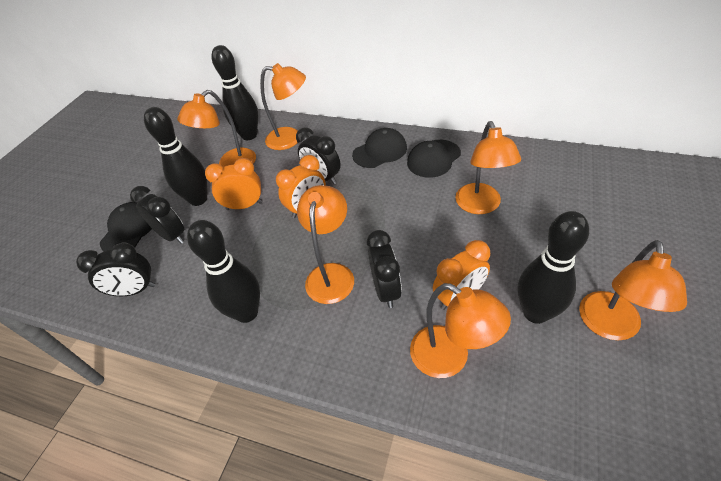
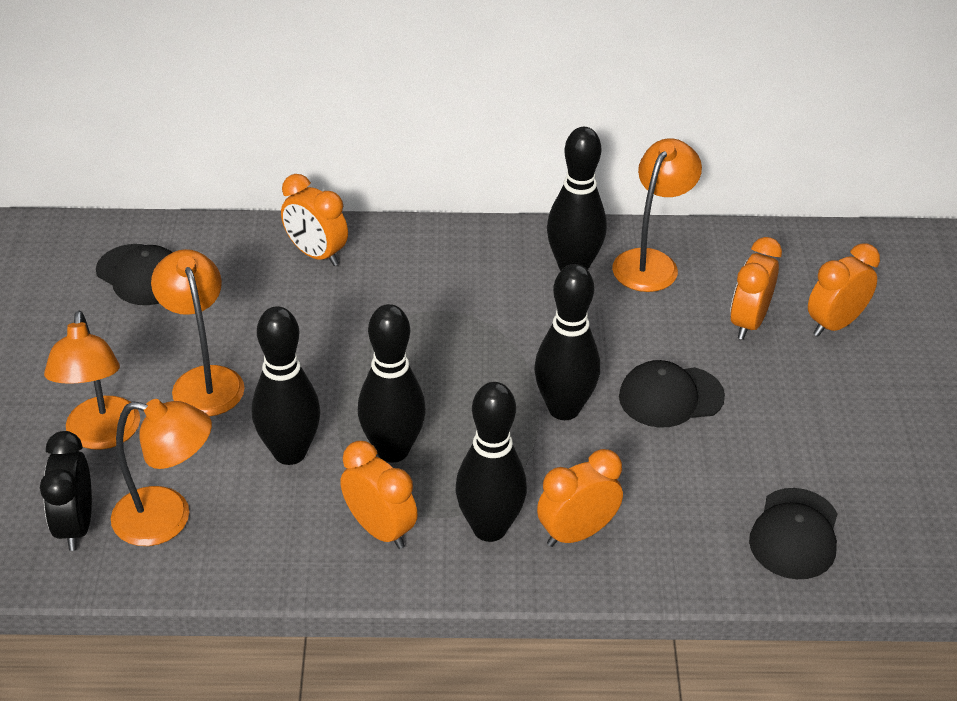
black bowling pin: [144,107,207,206] [187,220,260,323] [211,45,258,140] [518,211,589,324] = 4 -> [252,306,320,465] [358,304,426,463] [456,382,527,542] [534,264,600,420] [547,127,607,271] = 5
black clock: [76,243,156,296] [130,186,184,244] [296,127,341,184] [367,230,402,308] = 4 -> [40,431,92,551] = 1
orange clock: [205,158,262,210] [276,155,326,218] [433,240,490,310] = 3 -> [281,174,348,266] [340,441,418,549] [537,449,623,547] [730,237,782,340] [808,243,880,337] = 5
orange lamp: [177,90,256,168] [260,63,306,150] [297,185,354,304] [410,283,511,378] [455,121,521,214] [579,240,687,340] = 6 -> [44,311,140,450] [111,399,212,546] [151,249,245,416] [612,138,702,292] = 4

